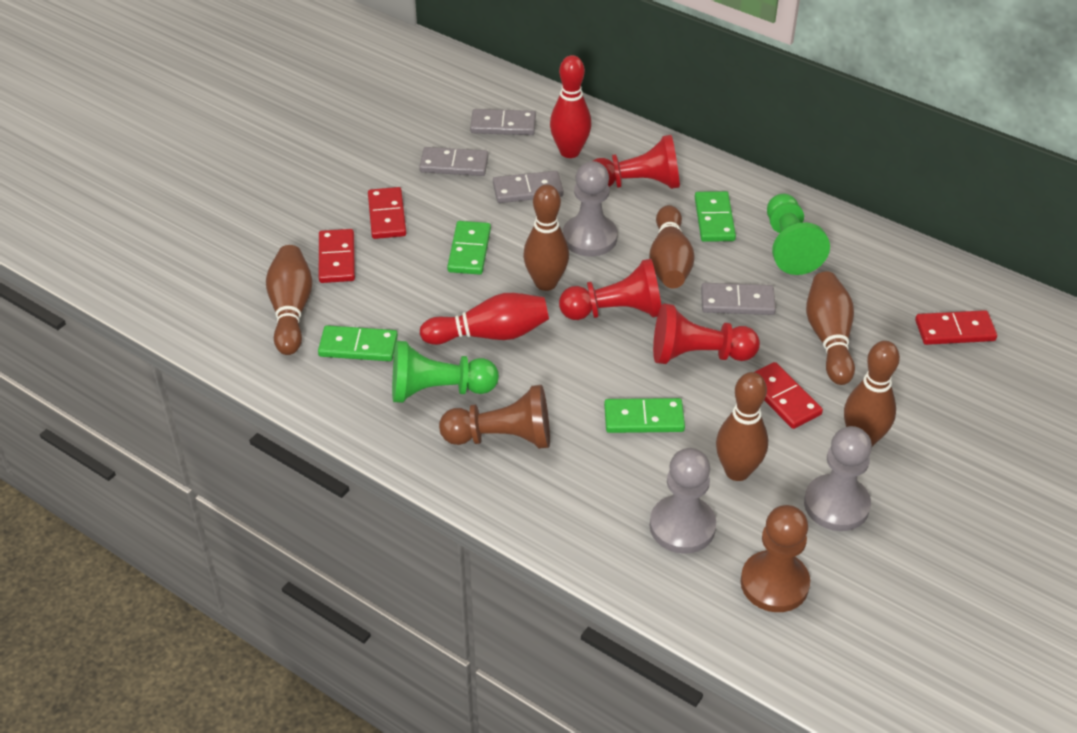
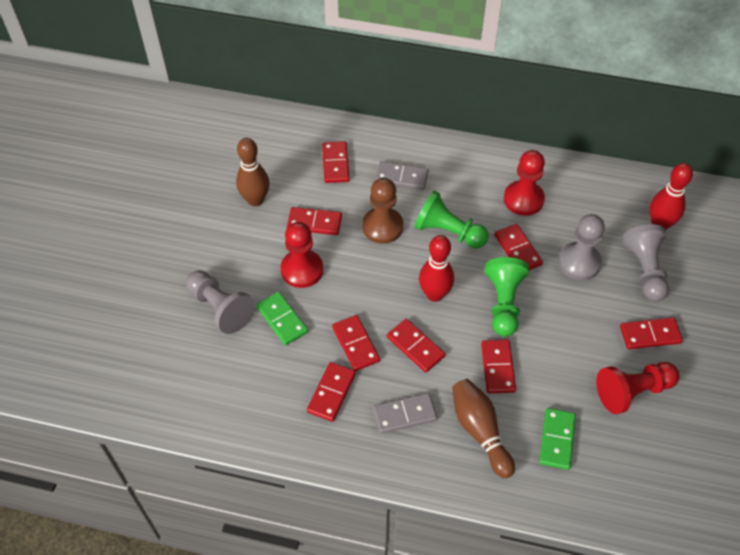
brown bowling pin: [266,245,313,355] [523,185,569,291] [649,205,695,288] [716,372,768,481] [806,272,855,385] [844,341,900,447] = 6 -> [236,138,269,207] [452,379,515,478] = 2
brown pawn: [439,385,550,449] [741,505,810,612] = 2 -> [362,178,403,244] = 1
green domino: [318,325,398,361] [447,221,491,275] [604,398,685,433] [695,191,736,242] = 4 -> [256,292,308,345] [539,408,576,470] = 2
grey domino: [419,147,488,176] [470,109,536,135] [493,171,564,203] [701,283,776,315] = 4 -> [373,393,437,434] [375,161,428,190] = 2
red domino: [319,229,355,283] [368,187,406,239] [755,362,823,429] [915,310,997,345] = 4 -> [287,207,342,235] [307,362,356,422] [322,141,349,183] [332,315,380,371] [387,319,445,372] [481,340,516,393] [494,224,543,270] [620,317,683,349] = 8

